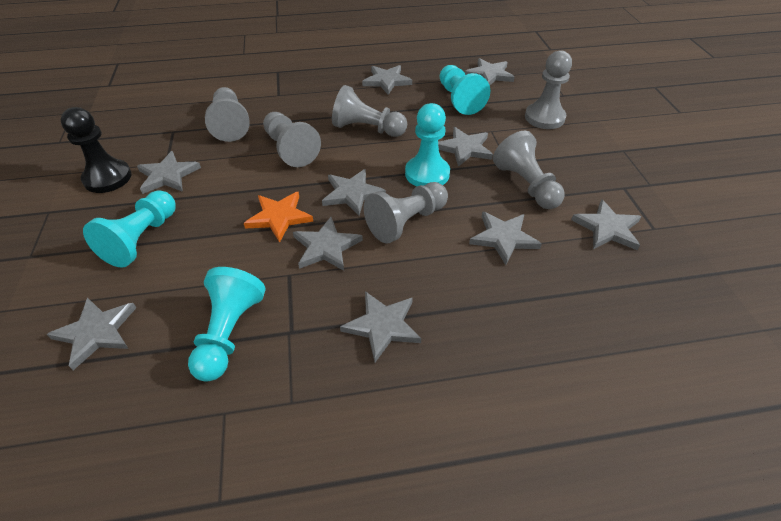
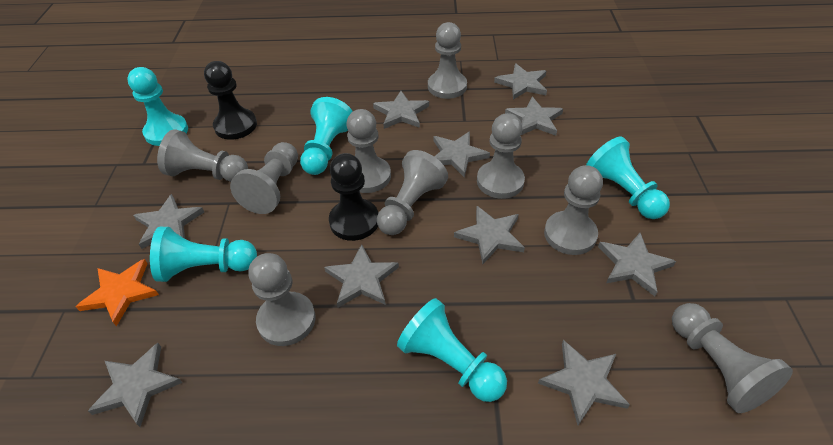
black pawn: [61,107,132,193] = 1 -> [204,61,257,140] [329,153,378,241] = 2
grey pawn: [205,87,250,142] [263,112,321,167] [332,85,407,137] [364,182,448,243] [493,131,565,209] [525,50,572,129] = 6 -> [157,129,248,182] [230,142,298,214] [248,253,316,346] [346,109,391,193] [377,150,448,235] [428,22,467,99] [477,113,525,199] [544,165,603,255] [672,303,793,413] = 9
turquoise pawn: [83,190,175,268] [188,267,265,382] [405,103,450,186] [440,65,490,115] = 4 -> [127,67,188,146] [150,227,257,282] [300,97,353,175] [397,298,507,402] [586,137,670,219] = 5

